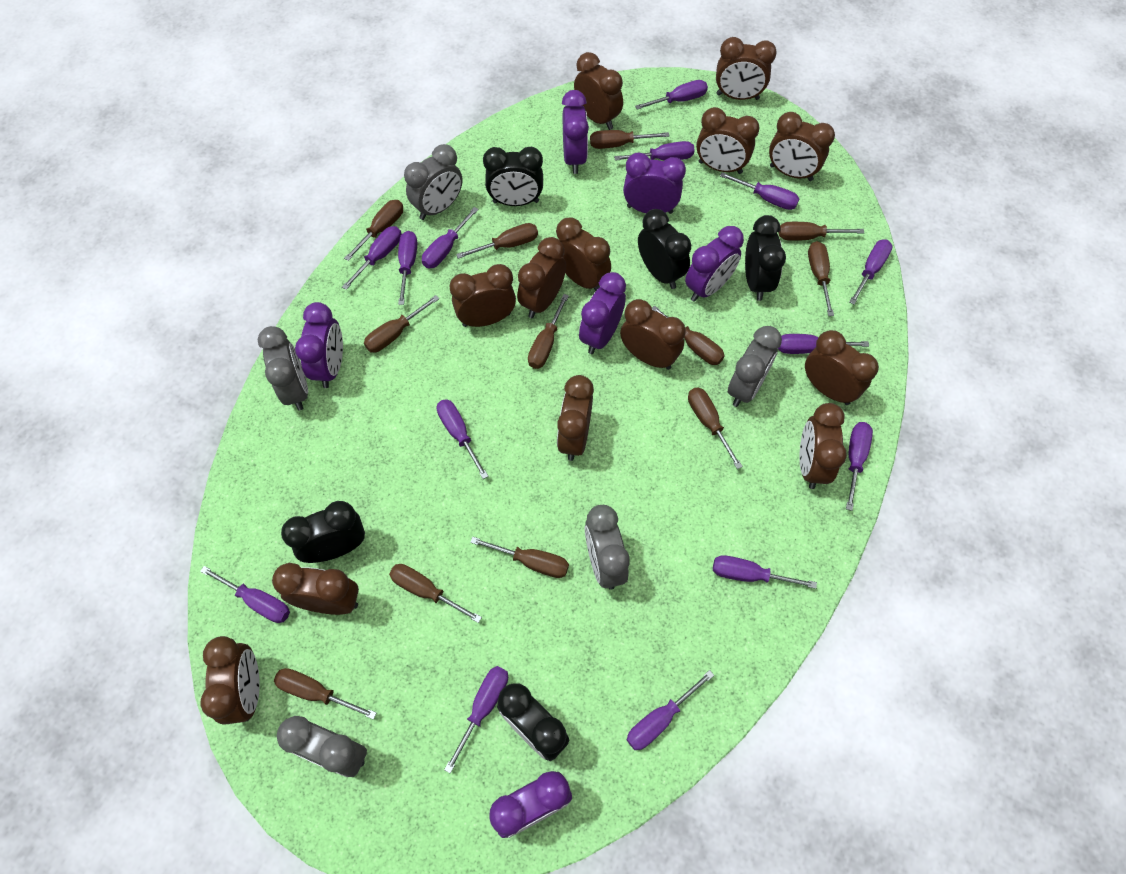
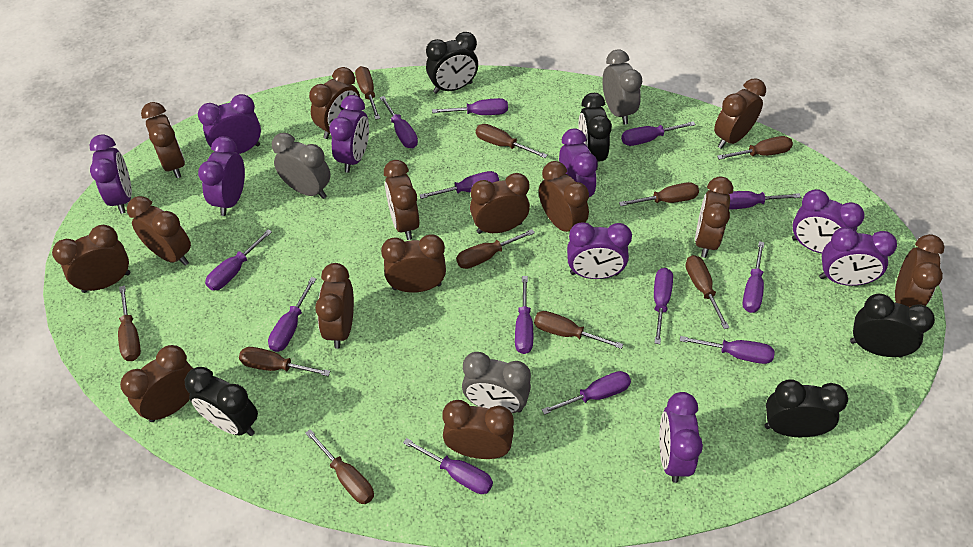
brown clock: [200,636,260,725] [272,563,359,615] [449,264,516,327] [517,237,566,318] [556,218,611,291] [557,375,594,461] [574,52,623,130] [620,299,686,370] [696,107,760,174] [716,37,777,100] [769,112,835,181] [800,403,847,489] [805,330,879,405] = 13 -> [52,225,130,293] [120,345,193,422] [127,196,191,266] [141,102,185,178] [309,67,360,139] [315,263,354,349] [381,235,446,293] [384,160,419,240] [443,400,514,459] [470,173,530,234] [539,161,589,232] [695,176,733,258] [714,78,766,149] [895,234,944,307] = 14
brown screwdriver: [274,668,377,720] [344,200,403,261] [364,295,440,352] [389,564,482,623] [456,223,538,259] [470,537,569,578] [528,294,569,369] [590,130,669,149] [652,305,725,365] [688,387,743,469] [779,222,864,241] [808,241,834,316] = 12 -> [118,285,141,361] [239,347,330,376] [305,429,374,504] [355,66,380,120] [456,229,535,269] [476,124,547,158] [534,311,623,349] [619,182,699,206] [686,255,730,329] [717,136,793,160] = 10
grey clock: [258,326,308,411] [277,716,367,777] [404,144,463,220] [585,505,630,590] [728,326,782,407] = 5 -> [272,133,331,199] [462,352,531,413] [603,49,642,124] = 3
purple clock: [295,302,343,388] [489,771,572,838] [562,90,589,174] [579,272,626,354] [623,152,686,214] [685,226,744,302] = 6 -> [90,134,132,214] [198,94,261,154] [198,136,245,216] [329,95,369,173] [559,129,598,197] [567,222,632,279] [659,392,703,483] [792,189,865,253] [819,227,897,286] = 9
purple screwdriver: [200,566,290,623] [342,226,401,290] [398,231,417,305] [422,207,479,269] [437,399,488,479] [444,666,508,773] [614,141,695,161] [627,670,714,750] [635,80,708,110] [713,555,817,589] [720,172,799,210] [778,334,869,354] [846,422,873,511] [849,239,893,305] = 14 -> [205,229,272,291] [268,277,316,352] [380,96,418,148] [403,438,493,494] [420,171,499,199] [432,98,508,115] [515,276,533,354] [542,371,631,415] [621,121,696,146] [654,268,673,344] [680,336,775,364] [729,191,801,209] [743,241,765,313] = 13

